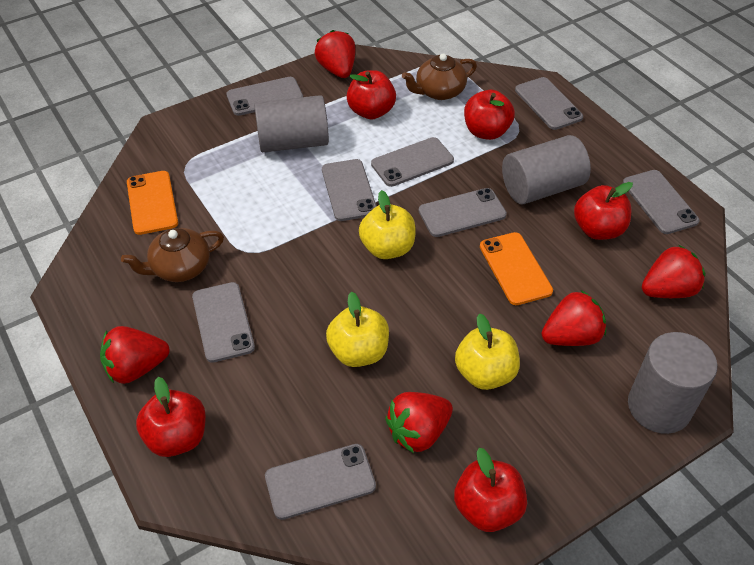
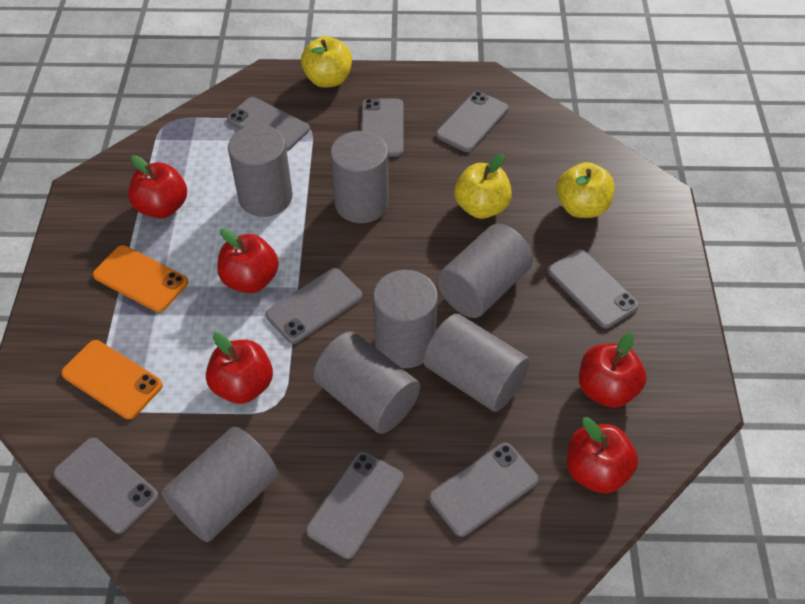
brown teapot: [121,228,224,282] [402,53,477,100] = 2 -> none = 0
grey cylinder: [254,95,329,152] [502,135,591,204] [628,332,717,434] = 3 -> [161,427,278,542] [228,125,293,217] [313,331,420,434] [330,131,389,223] [373,270,438,368] [423,314,530,412] [437,224,533,318] = 7
red strawberry: [100,326,169,384] [315,30,356,78] [385,392,453,453] [542,290,606,346] [642,245,705,298] = 5 -> none = 0

